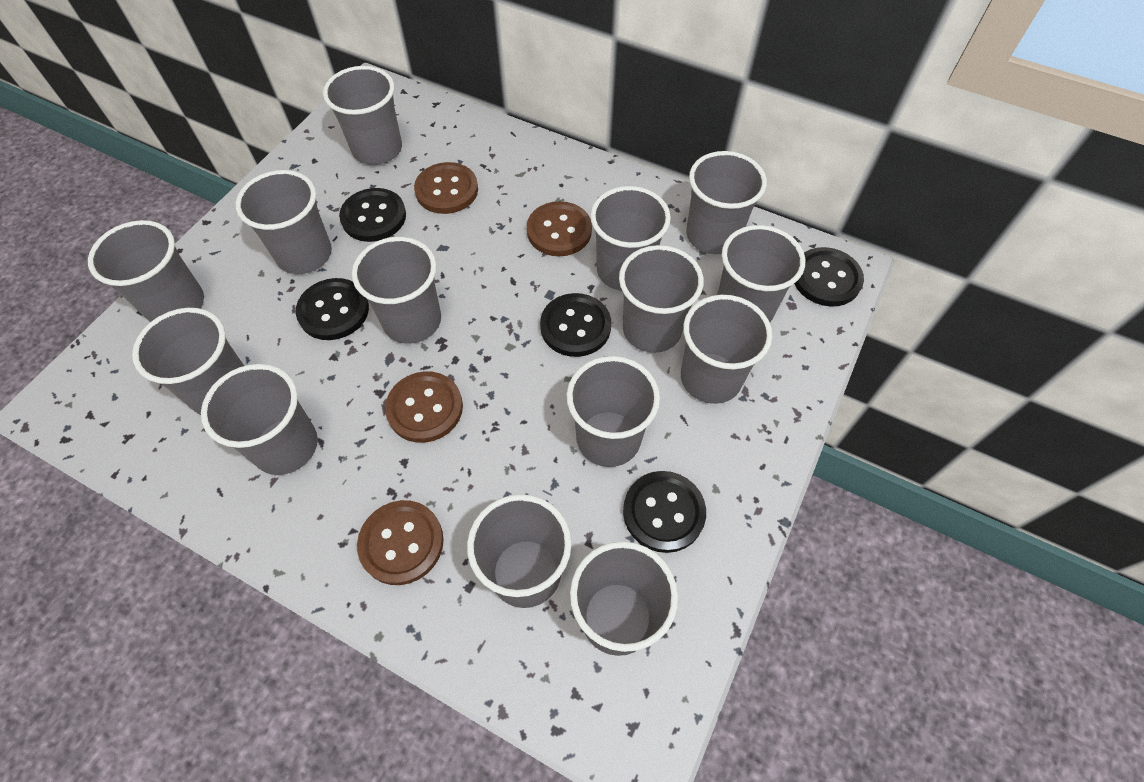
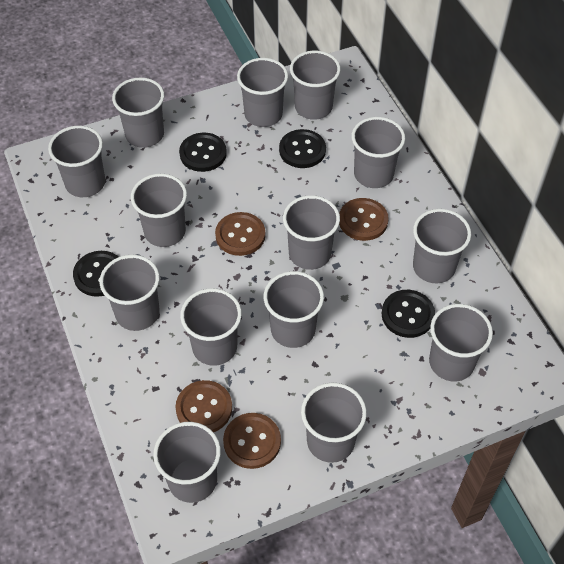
black button: [296,278,369,340] [339,188,406,242] [540,293,611,357] [623,471,706,553] [794,247,864,307] = 5 -> [73,251,118,297] [179,133,227,172] [279,129,326,168] [382,290,435,338] = 4

